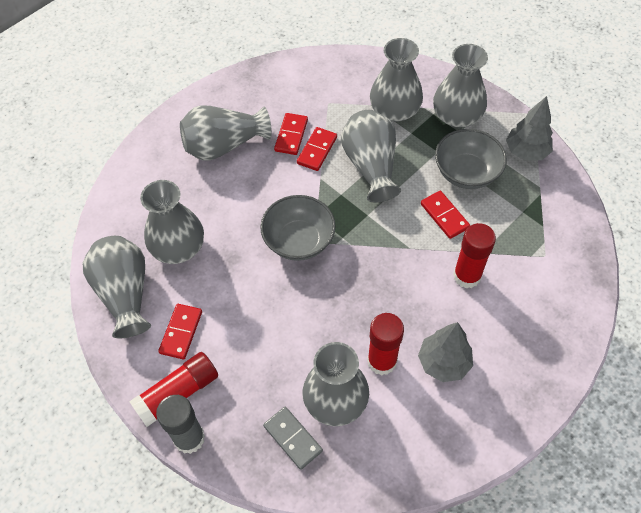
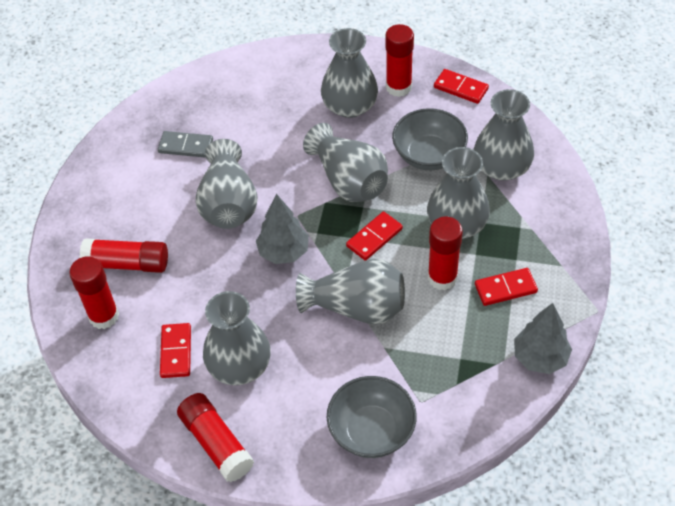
grey glue stick: [156,395,205,454] = 1 -> none = 0
red glue stick: [129,352,218,427] [367,313,404,376] [453,223,496,289] = 3 -> [69,256,119,329] [79,238,168,273] [177,393,254,482] [385,24,414,97] [428,217,463,290] = 5

